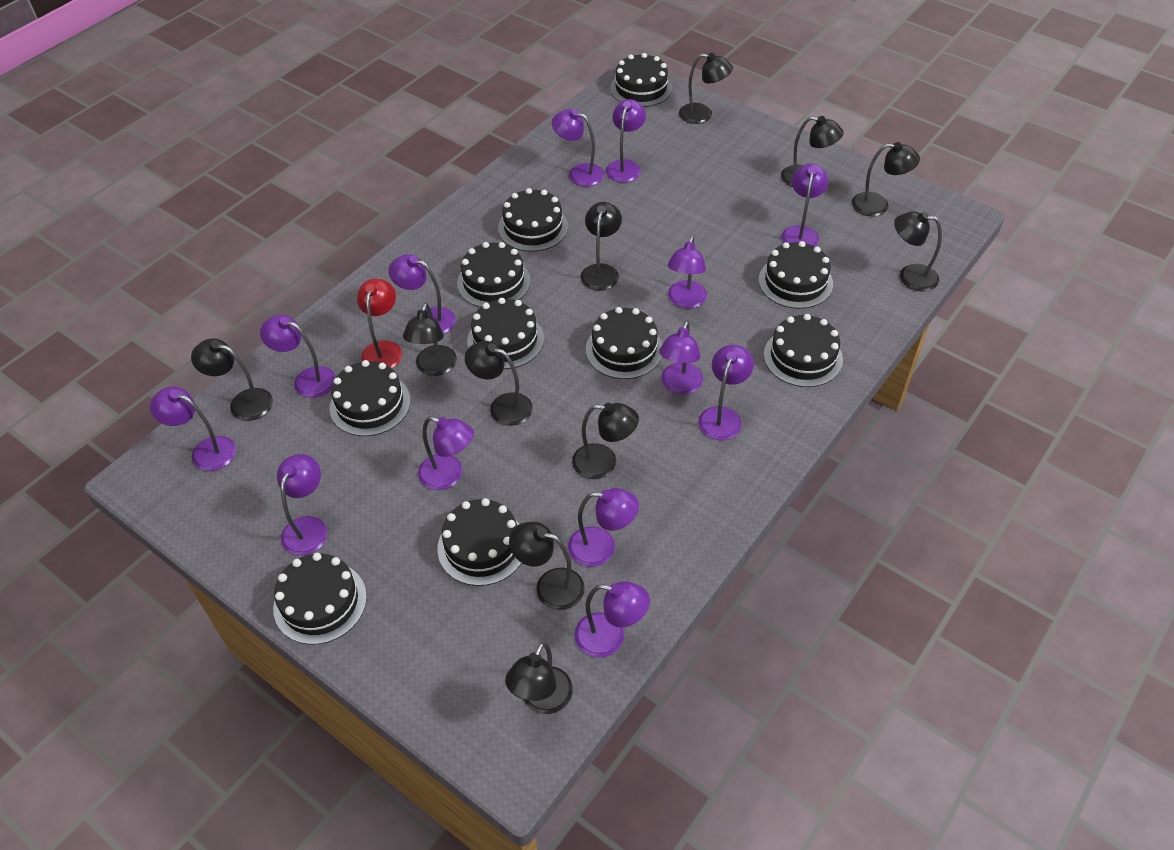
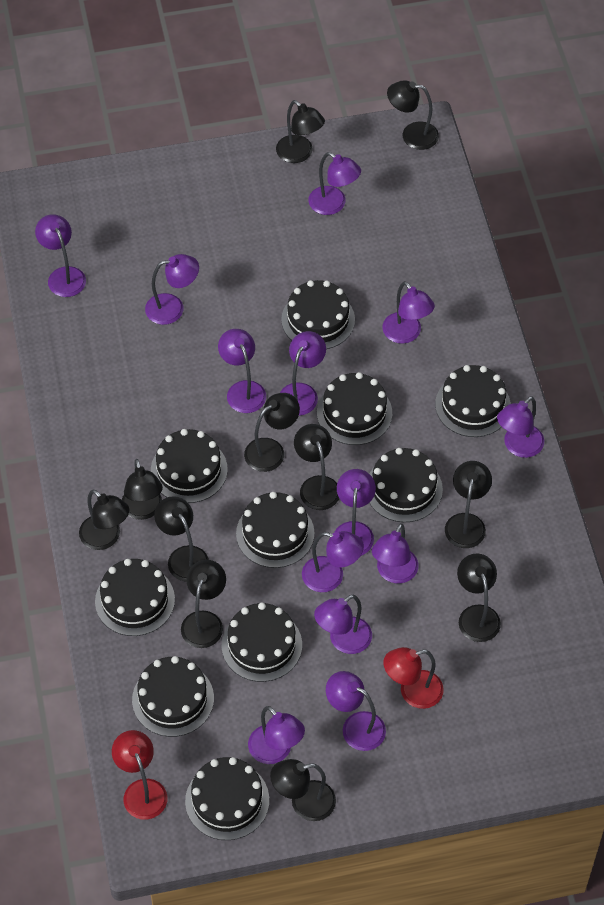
red lamp: [357,279,402,368] = 1 -> [112,730,168,820] [383,647,444,709] = 2

